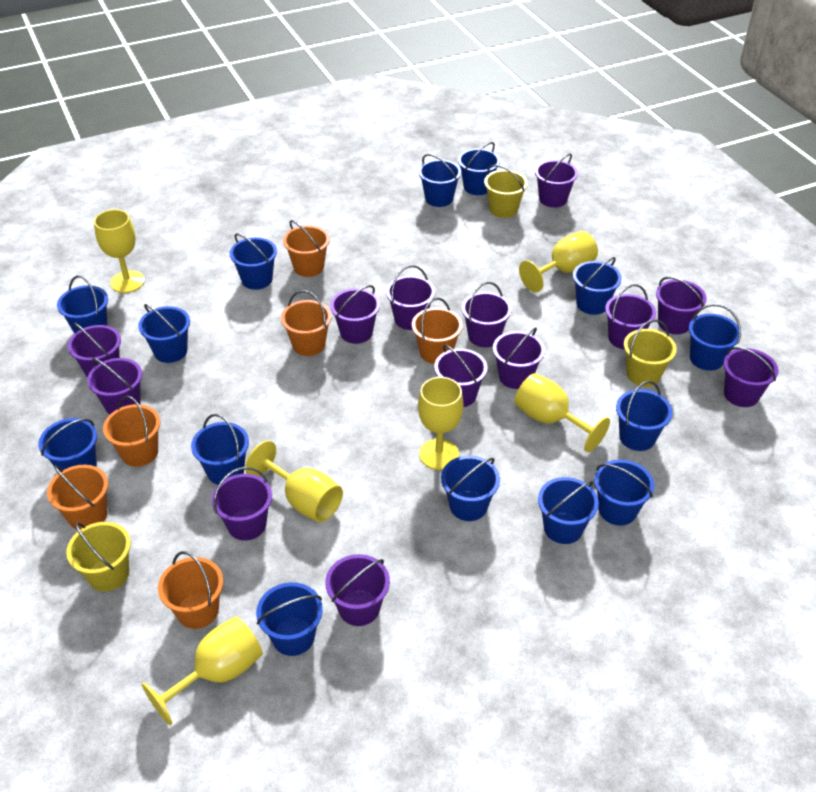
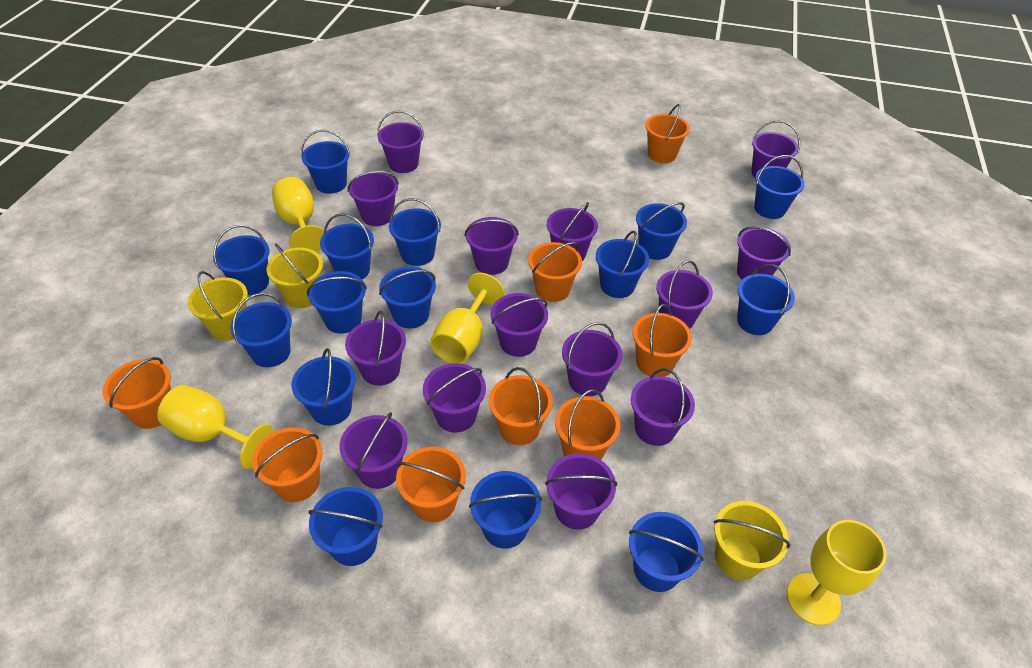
blue bucket: [38,418,97,472] [57,275,108,334] [138,304,190,363] [191,414,249,485] [230,233,277,290] [256,582,323,656] [419,154,461,207] [441,456,500,521] [458,142,500,195] [538,477,599,544] [573,257,622,315] [594,460,654,526] [616,381,673,451] [689,304,741,371] = 14 -> [213,225,270,295] [231,293,292,367] [291,348,356,426] [301,130,350,194] [307,271,367,334] [308,487,383,566] [320,213,374,279] [379,266,436,328] [389,198,441,266] [469,471,542,549] [596,231,649,298] [629,512,704,592] [636,202,687,260] [737,264,795,335] [754,155,804,219] = 15
orange bucket: [47,465,108,530] [103,396,160,467] [158,551,223,629] [281,290,332,356] [283,220,330,277] [412,298,463,364] = 6 -> [103,357,171,429] [252,427,322,502] [396,447,466,523] [489,367,553,445] [528,242,582,302] [555,389,620,460] [633,304,692,377] [645,104,690,163] = 8
purple bucket: [68,323,121,378] [87,358,142,415] [212,467,272,540] [325,554,390,626] [330,285,380,344] [386,265,435,330] [434,344,487,407] [462,282,512,347] [493,327,545,389] [535,153,578,208] [605,284,656,350] [656,277,707,334] [723,347,778,407] = 13 -> [339,412,408,489] [345,311,406,386] [348,171,399,226] [377,110,424,173] [423,363,486,433] [465,217,519,275] [490,293,548,357] [545,454,617,530] [547,202,598,261] [562,322,622,396] [631,368,695,446] [656,260,713,329] [737,226,791,279] [751,120,800,177] = 14
yellow goblet: [94,209,145,293] [142,617,263,725] [245,441,343,522] [418,377,464,470] [515,373,610,452] [519,231,598,292] = 6 -> [157,385,274,469] [272,177,324,252] [430,273,505,364] [787,520,886,626] = 4

